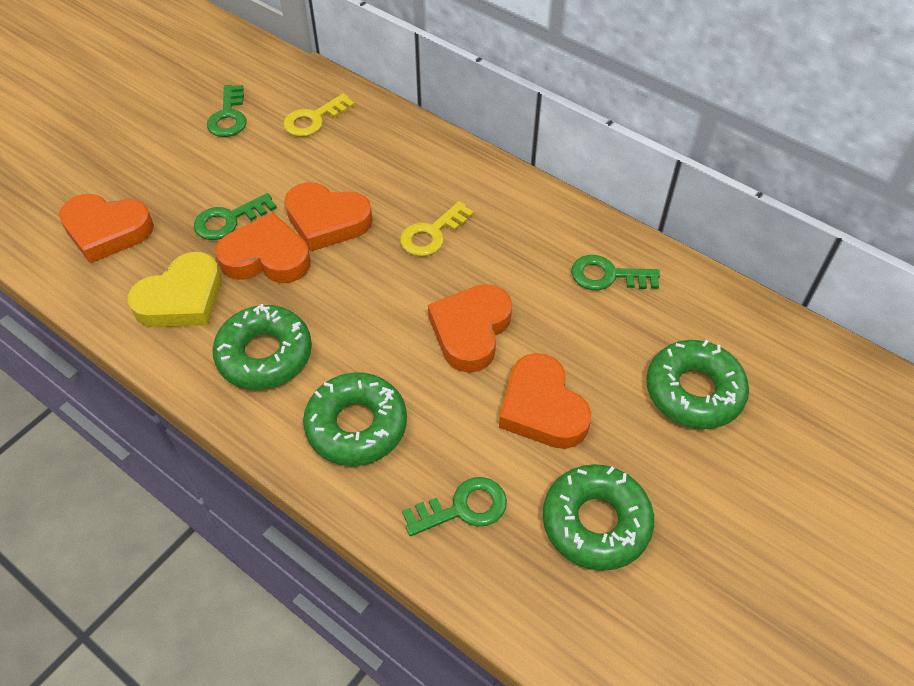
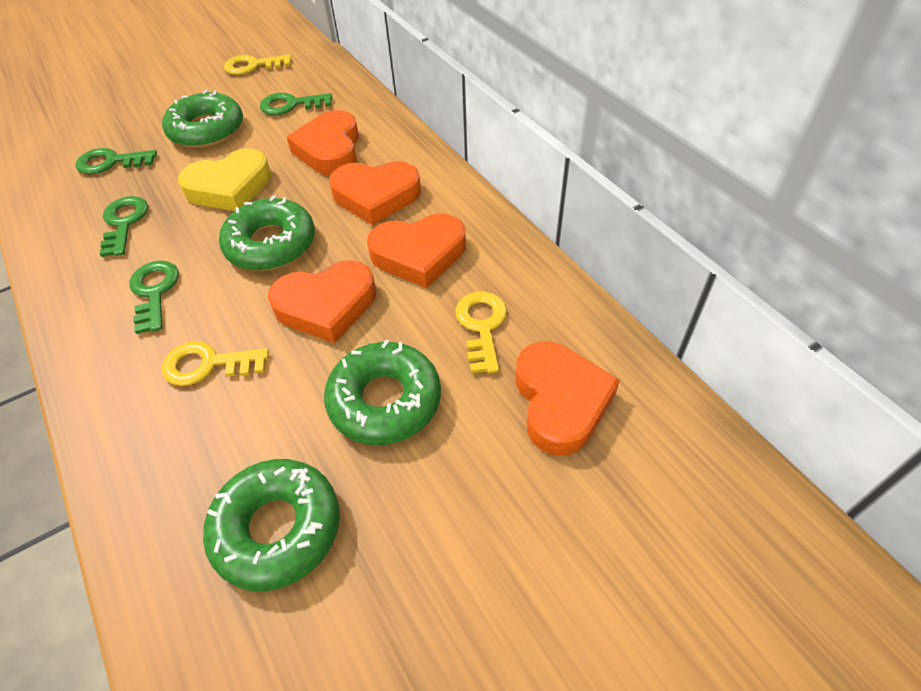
yellow key: [283,93,355,137] [400,201,474,257] = 2 -> [162,341,269,386] [224,55,292,75] [455,292,507,373] = 3

